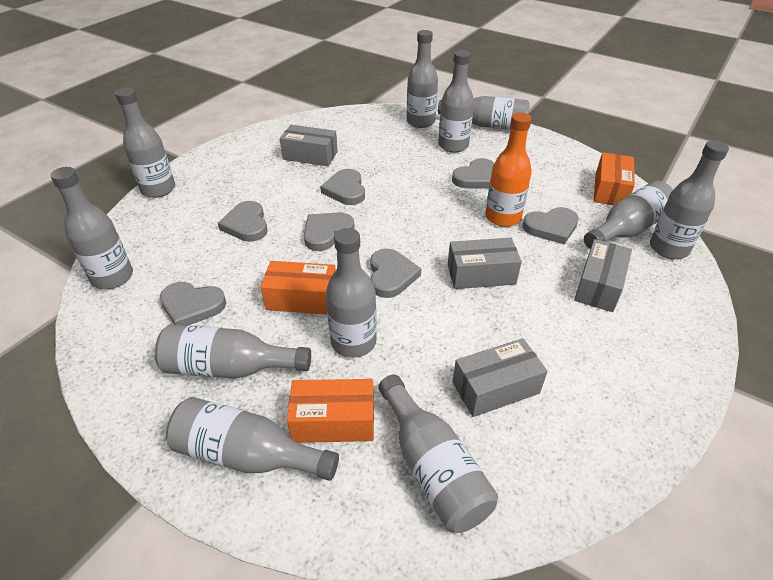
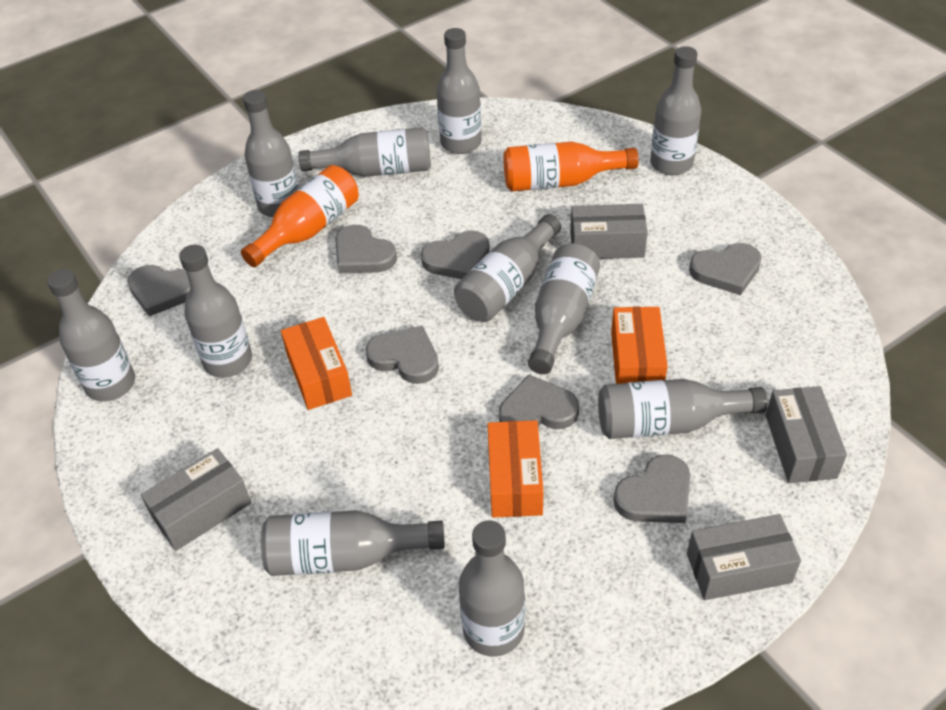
orange bottle: [485,112,532,227] = 1 -> [241,165,359,267] [504,142,639,191] = 2

